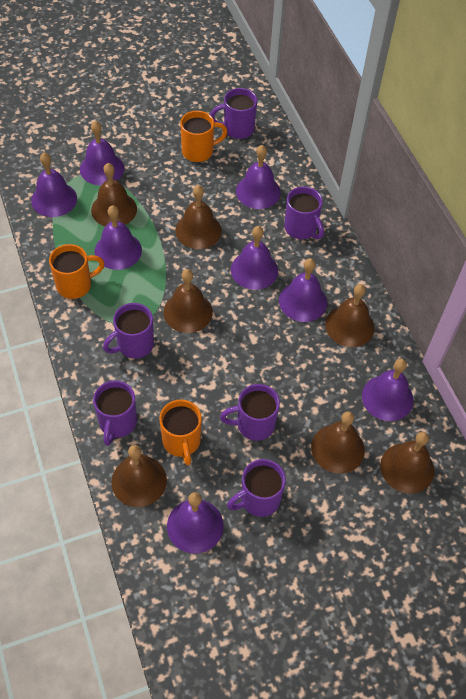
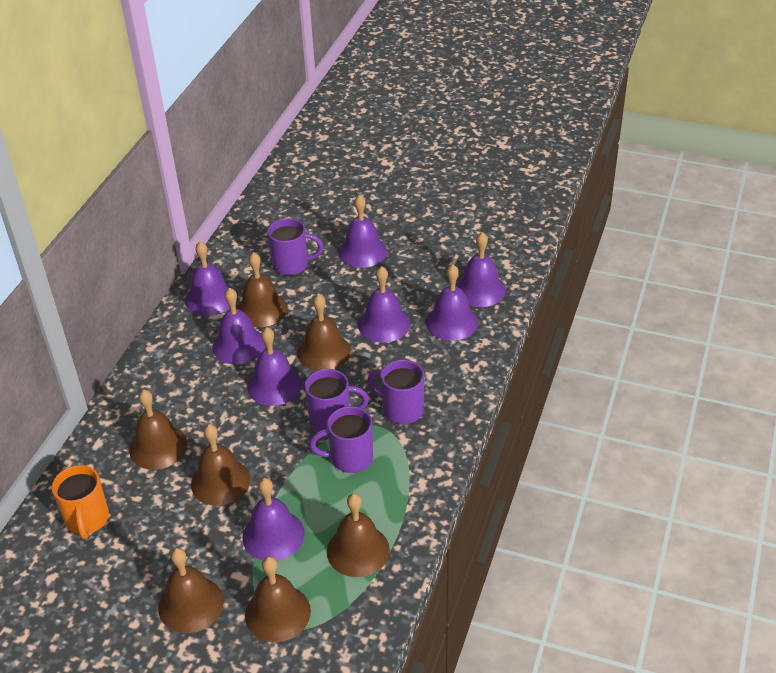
orange mug: [49,244,105,299] [159,400,202,466] [180,111,227,162] = 3 -> [52,465,109,539] = 1
purple mug: [93,381,137,446] [103,303,154,358] [210,88,257,139] [220,384,280,441] [227,459,286,517] [284,186,324,239] = 6 -> [267,218,323,275] [305,369,369,431] [309,406,373,473] [368,360,424,424] = 4

